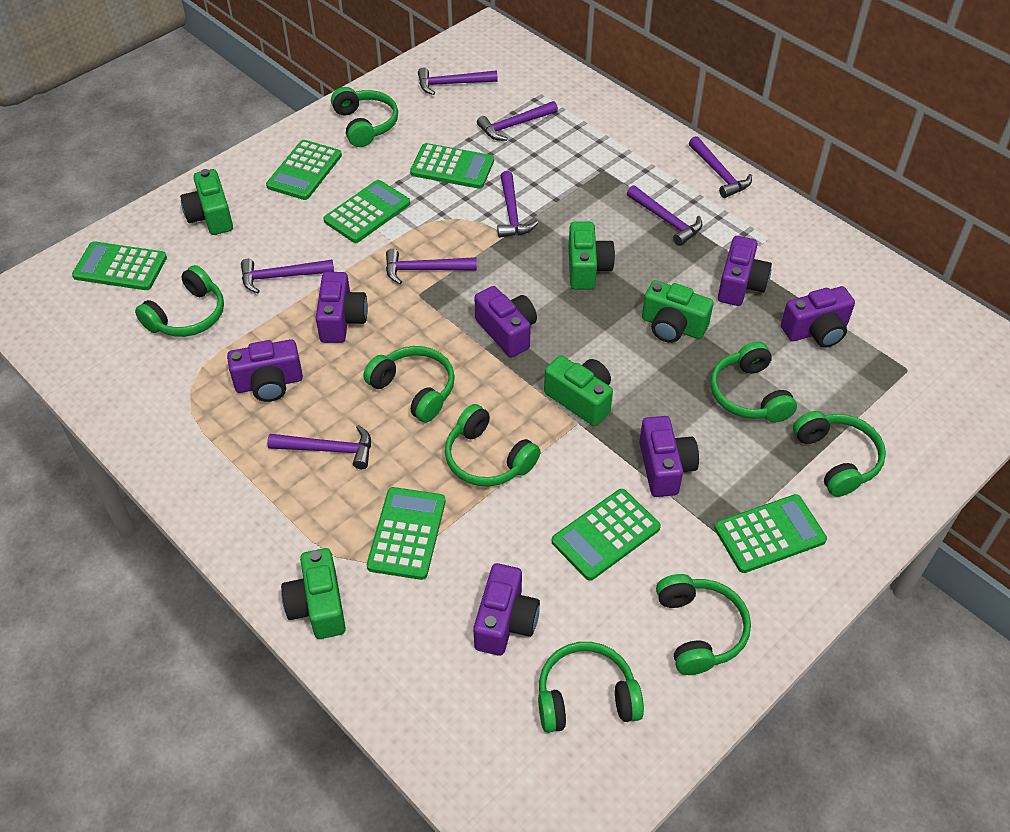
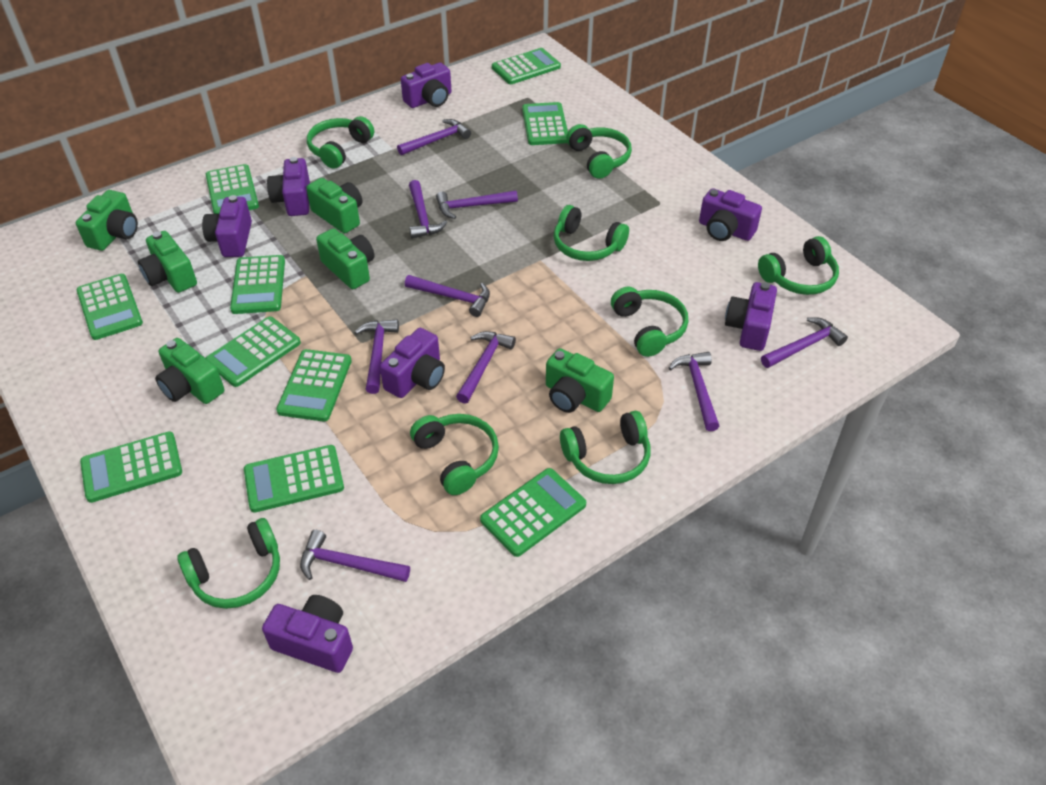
green calculator: [72,241,167,290] [266,140,342,200] [324,180,410,243] [367,487,446,580] [410,143,494,189] [552,489,661,581] [714,494,827,573] = 7 -> [76,274,143,340] [80,431,182,503] [206,164,259,214] [206,317,301,387] [230,255,285,314] [244,445,344,513] [276,349,352,422] [480,468,586,557] [492,48,561,84] [522,102,568,145] = 10
green camera: [180,169,233,235] [281,548,346,639] [544,355,613,426] [568,222,615,289] [642,280,713,343] = 5 -> [76,190,138,251] [138,231,197,293] [155,338,224,404] [306,178,362,233] [316,228,374,289] [546,348,614,413] = 6
purple hammer: [241,259,334,293] [267,425,371,469] [386,249,477,284] [418,67,498,95] [477,101,558,141] [497,171,539,238] [627,185,702,246] [689,136,752,198] = 8 -> [300,530,410,582] [355,320,399,394] [397,119,471,155] [405,275,490,317] [409,180,447,239] [436,190,518,219] [456,331,516,403] [669,352,719,431] [761,317,848,368] = 9

